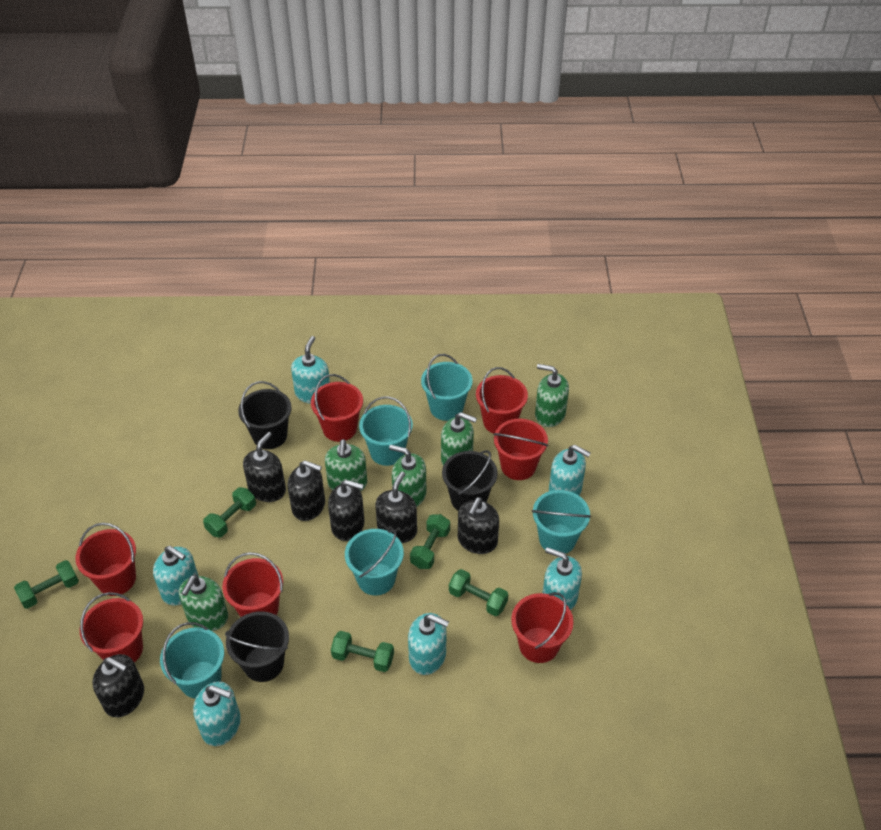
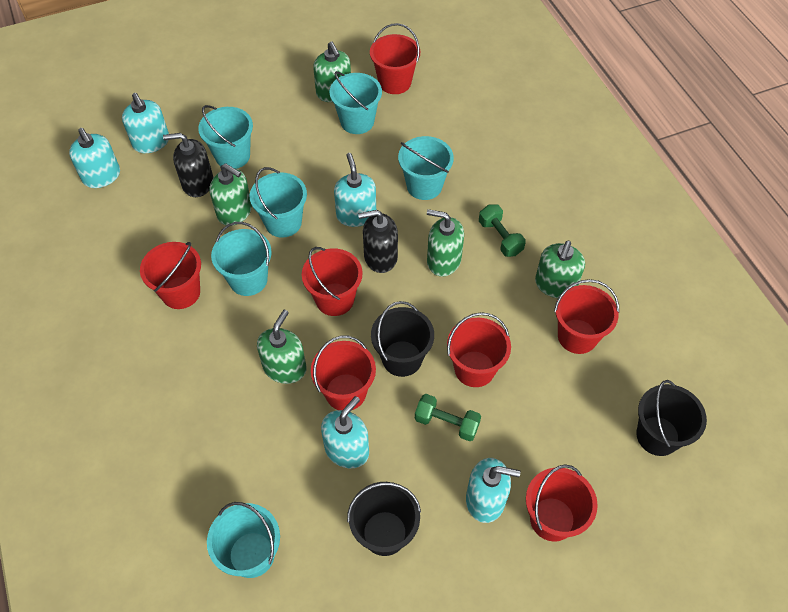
black soap dispenser: [93,654,144,717] [243,432,286,502] [288,460,325,521] [328,480,364,541] [375,472,417,543] [458,497,499,554] = 6 -> [163,133,213,197] [358,210,398,273] = 2
green dumbbell: [14,560,79,609] [203,487,256,538] [331,631,394,672] [410,514,450,569] [449,569,508,616] = 5 -> [415,394,481,441] [479,204,526,257] = 2
turquoise bucket: [160,622,224,699] [345,529,404,595] [359,396,413,466] [421,354,473,421] [532,490,591,554] = 5 -> [198,105,253,169] [207,502,280,578] [211,222,272,296] [250,167,307,238] [329,71,382,134] [398,136,454,200] = 6
turquoise soap dispenser: [153,546,198,606] [193,681,241,746] [291,336,330,404] [408,613,449,675] [542,547,582,610] [549,445,591,495] = 6 -> [69,128,120,188] [122,93,169,153] [321,396,369,468] [334,153,376,227] [466,458,520,523] = 5

